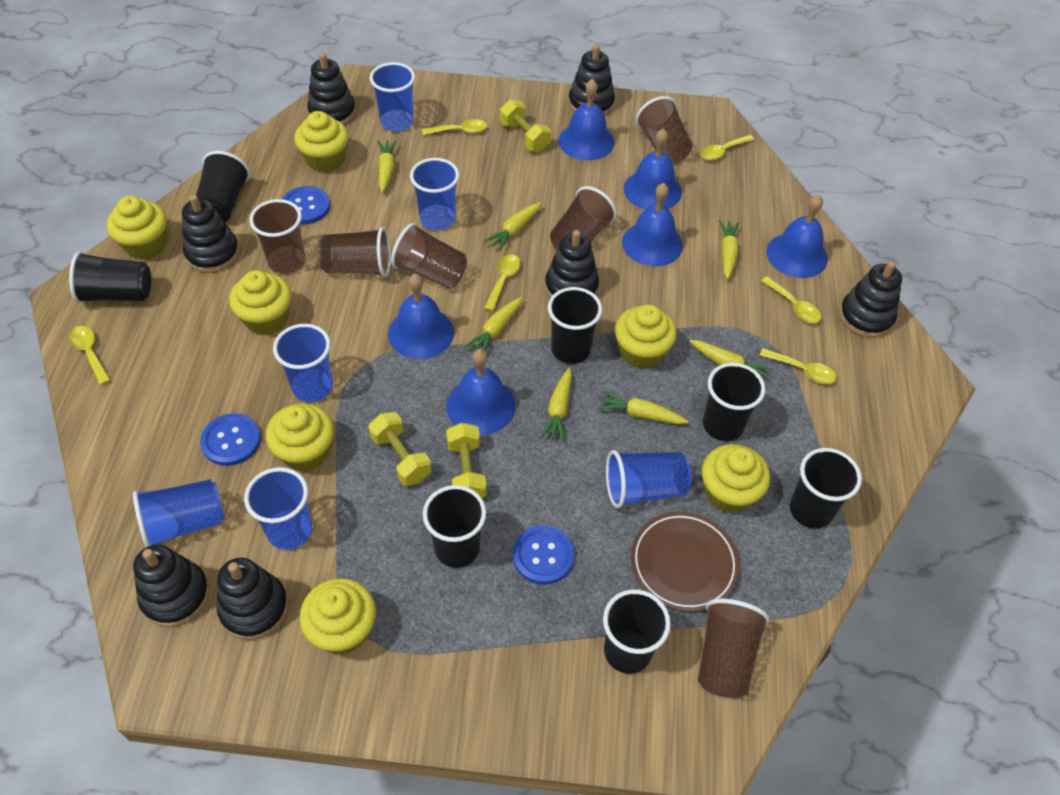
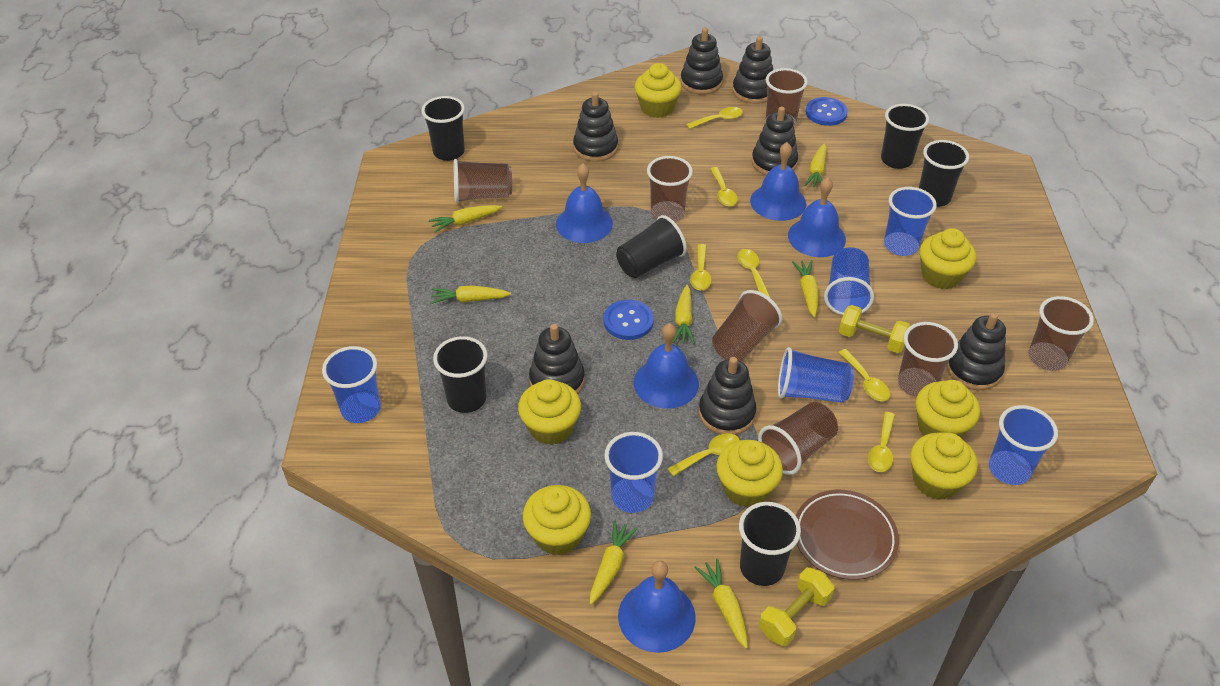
black cup: [69,251,151,303] [196,151,250,222] [423,485,486,568] [548,287,602,364] [603,589,671,674] [703,363,765,441] [790,448,862,529] = 7 -> [421,96,465,161] [433,336,487,413] [616,215,687,278] [739,502,801,586] [881,104,929,169] [919,140,969,207] = 6
blue bell: [388,274,454,359] [446,349,516,435] [559,79,614,161] [622,183,683,267] [624,128,682,210] [766,195,828,278] = 6 -> [556,164,613,243] [618,560,696,653] [634,323,699,408] [750,142,806,221] [788,177,846,257] = 5
blue button: [200,413,261,466] [282,186,330,224] [513,525,575,585] = 3 -> [604,300,654,340] [805,97,848,126] = 2
brown cup: [249,199,305,274] [318,227,391,277] [391,223,467,289] [550,186,617,250] [636,96,692,164] [698,598,770,699] = 6 -> [454,159,512,203] [647,156,693,222] [712,290,782,362] [758,402,838,475] [765,68,808,127] [898,322,958,397] [1028,296,1094,371] = 7
yellow dumbbell: [368,412,432,486] [446,423,487,498] [500,100,551,152] = 3 -> [759,567,834,646] [839,305,910,353] = 2
yellow spoon: [69,326,110,385] [422,119,487,135] [484,254,521,311] [700,135,755,160] [760,348,837,384] [761,276,821,323] = 6 -> [667,433,740,476] [686,107,743,129] [690,244,712,290] [710,167,738,206] [737,249,770,297] [838,349,890,401] [868,412,895,472] = 7

